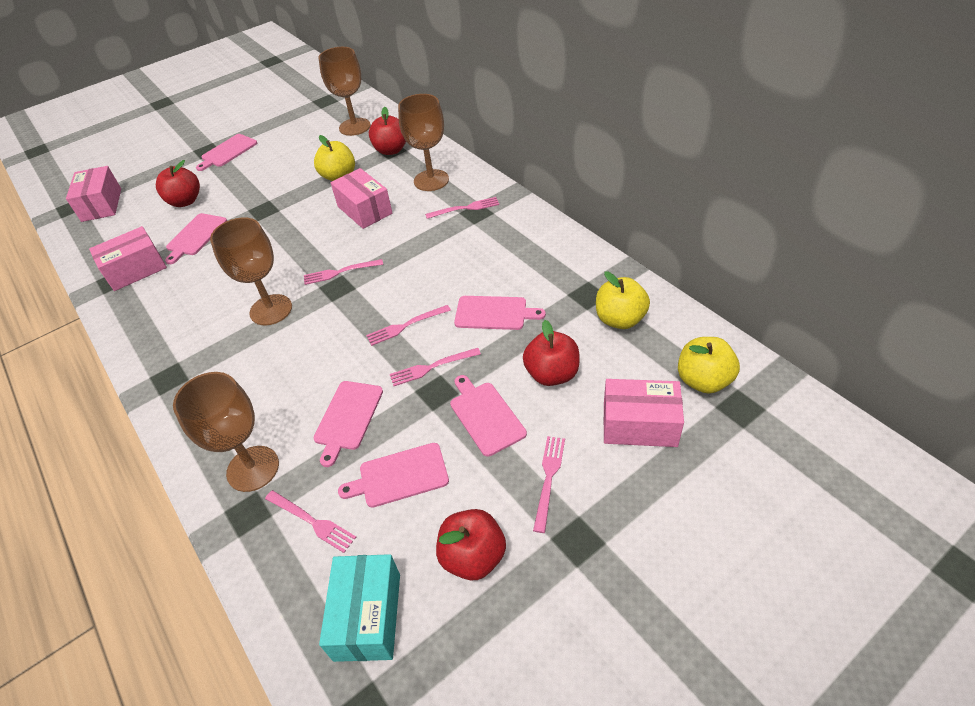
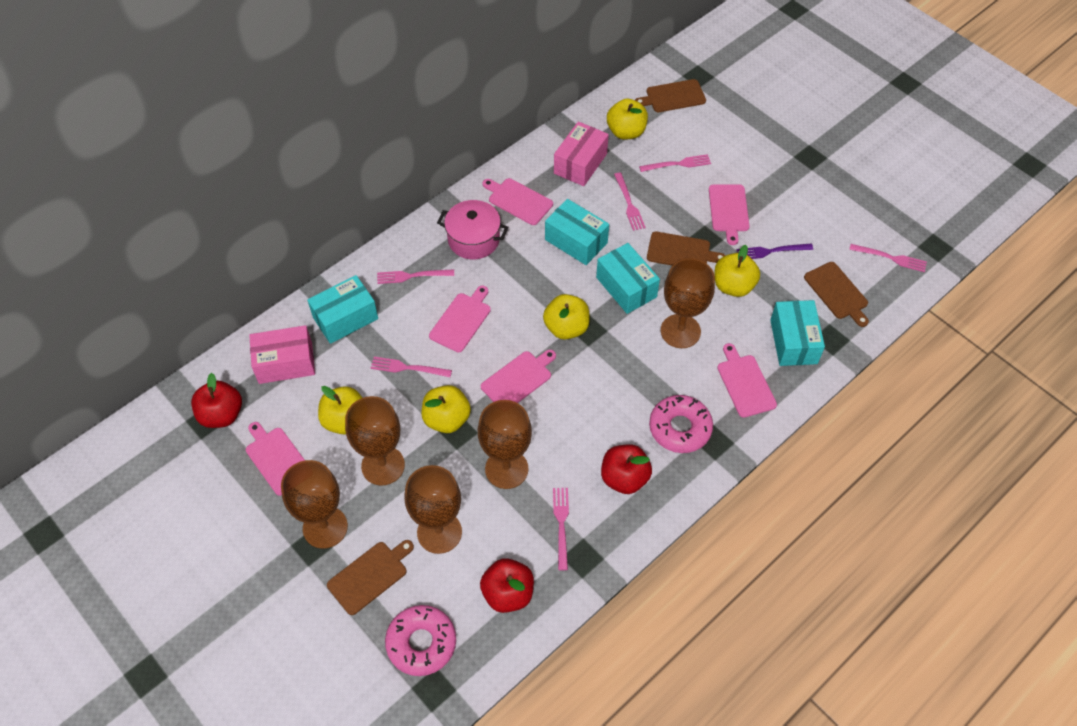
brown cutting board: none = 0 -> [327,540,414,615] [635,79,706,112] [647,231,726,266] [804,262,869,327] = 4
brown goblet: [173,372,279,492] [210,218,292,325] [319,47,370,136] [398,94,449,191] = 4 -> [281,460,348,549] [345,396,405,486] [404,465,462,554] [478,400,532,489] [661,258,715,348] = 5
pink box: [66,166,121,222] [89,226,167,291] [331,168,393,229] [603,379,684,447] = 4 -> [249,325,315,384] [554,122,609,186] = 2
pink donut: none = 0 -> [385,605,456,676] [649,395,713,453] = 2
pink pot: none = 0 -> [437,200,508,259] = 1
purple fork: none = 0 -> [737,244,813,259] = 1
red apple: [156,160,200,207] [369,107,406,155] [436,509,506,580] [523,320,580,386] = 4 -> [191,373,242,428] [480,558,534,613] [601,444,652,494] = 3
turquoise box: [319,554,400,662] = 1 -> [307,275,378,344] [545,199,609,265] [596,243,660,314] [770,300,825,366] = 4
yellow apple: [314,135,355,181] [596,271,650,329] [678,337,740,394] = 3 -> [318,386,362,435] [422,385,471,433] [543,294,590,340] [607,98,648,140] [714,245,760,297] = 5

